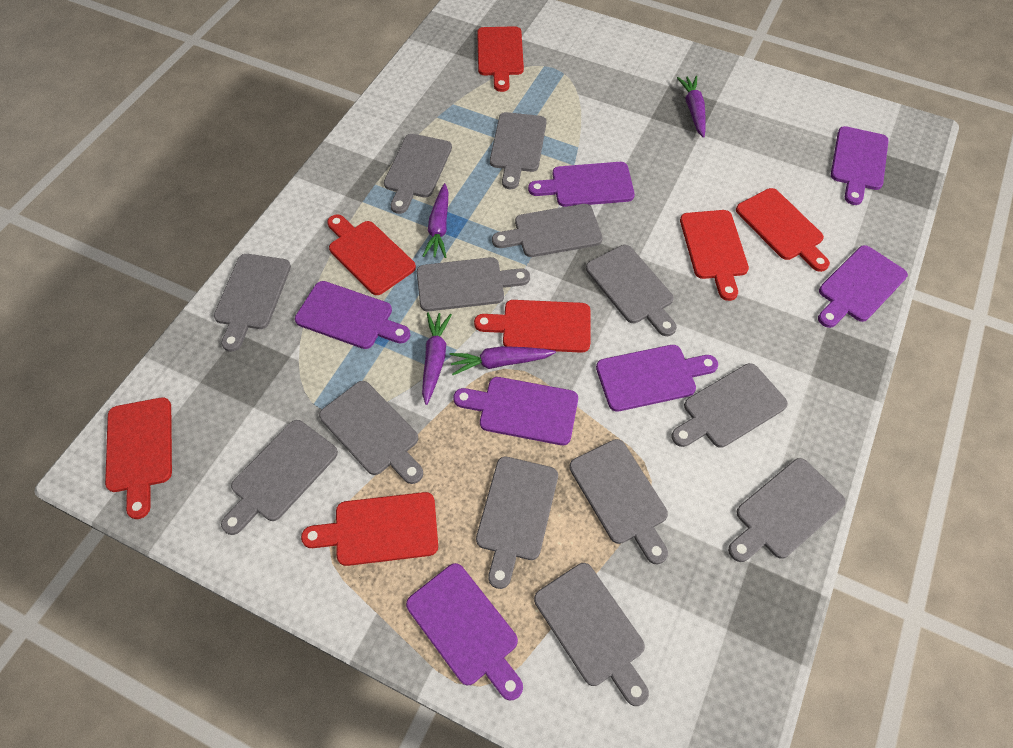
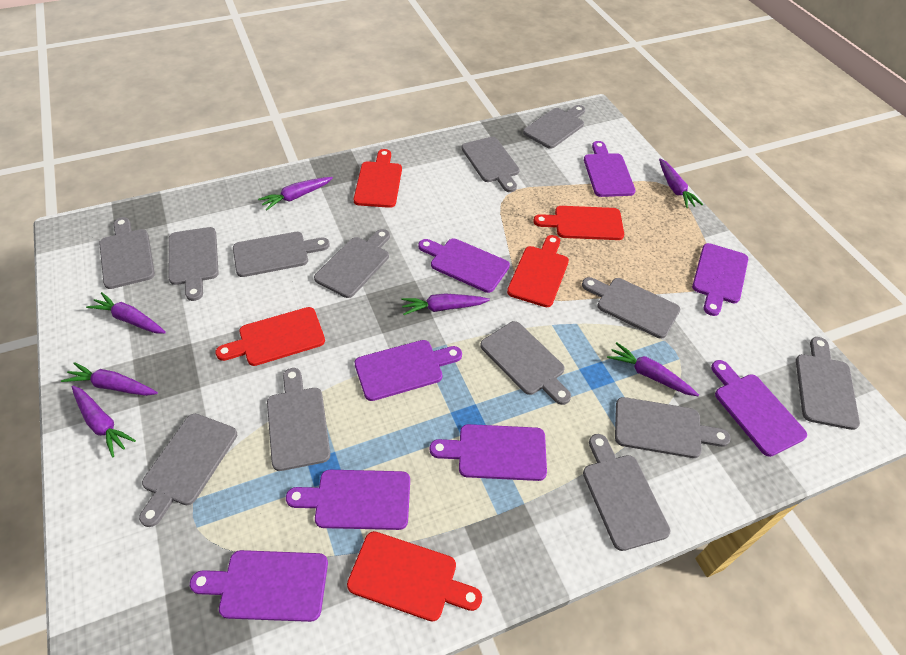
purple carrot: [422,312,452,405] [423,183,448,258] [449,346,556,375] [677,76,706,138] = 4 -> [61,362,158,396] [72,386,136,457] [86,292,166,334] [258,177,333,211] [401,293,490,315] [607,342,699,396] [659,159,703,208] = 7
purple cutting board: [295,281,410,349] [406,563,523,701] [453,377,578,445] [528,162,635,207] [596,345,718,412] [818,245,908,328] [831,126,889,205] = 7 -> [190,550,328,622] [286,470,410,530] [355,340,462,401] [419,238,510,293] [430,424,547,481] [584,141,636,197] [692,243,748,316] [711,360,807,457] = 8
red cutting board: [105,397,172,519] [301,492,438,566] [327,214,416,295] [474,300,590,353] [477,26,524,92] [680,210,749,301] [736,188,830,272] = 7 -> [215,307,325,366] [347,531,482,622] [354,149,402,208] [507,235,569,307] [533,206,624,240] = 5

